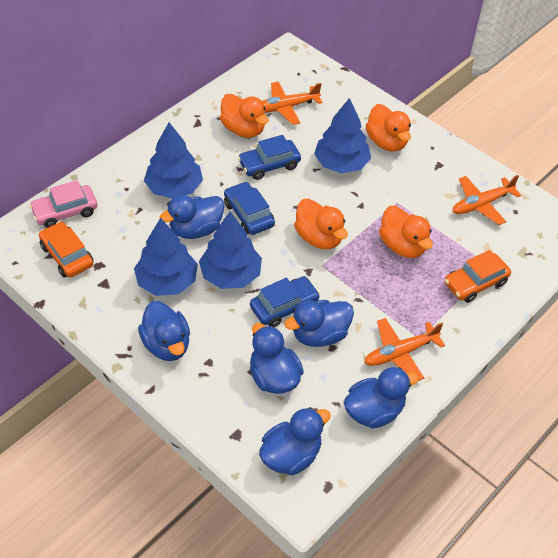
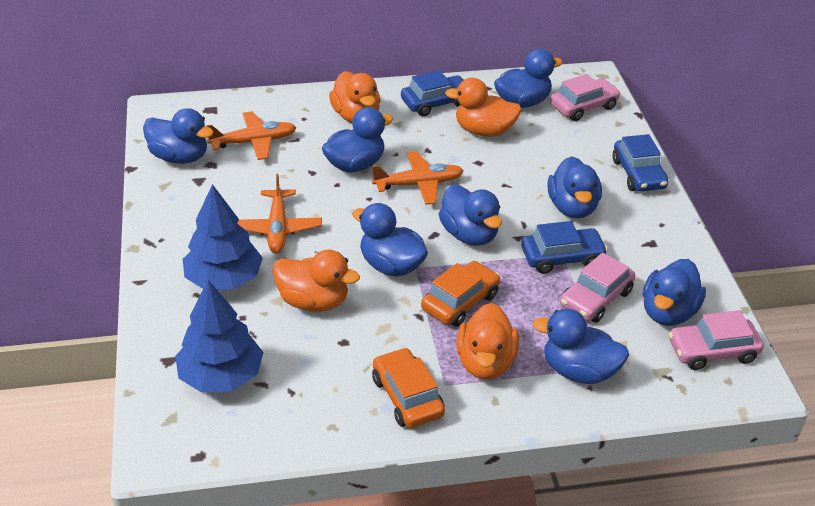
blue duck: [138,301,190,361] [159,195,225,239] [250,323,304,394] [259,407,331,475] [284,300,354,347] [344,367,419,428] = 6 -> [143,108,214,164] [322,107,393,173] [352,203,428,277] [439,184,502,246] [494,49,563,108] [533,309,629,384] [547,156,602,219] [643,259,706,326] = 8
blue tree: [134,218,198,296] [144,123,203,199] [199,212,262,289] [314,98,371,173] = 4 -> [175,280,264,392] [183,184,263,290] = 2
pink car: [29,180,97,228] = 1 -> [550,74,620,121] [560,252,635,323] [669,310,764,370] = 3

